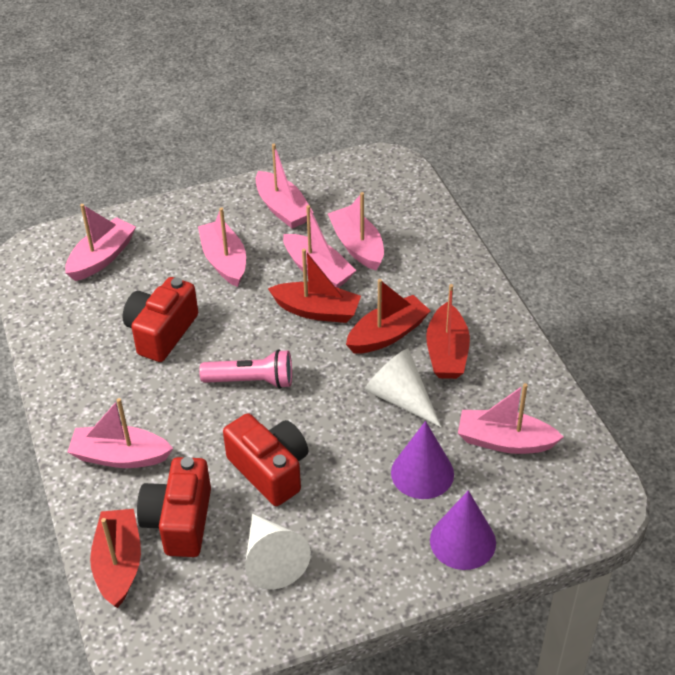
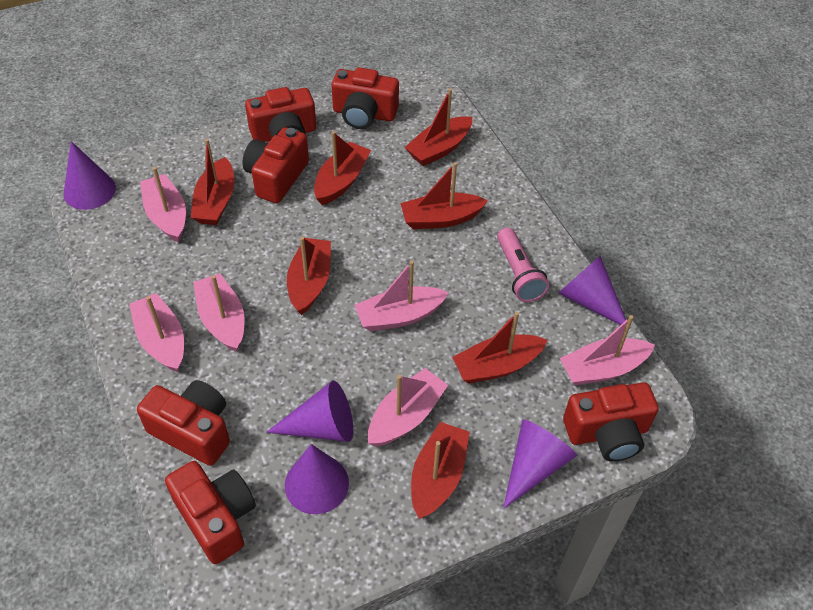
pink boat: [65,204,136,281] [68,398,173,468] [198,207,246,287] [256,144,314,229] [283,205,356,288] [328,192,384,270] [458,383,563,454] = 7 -> [129,293,184,372] [140,167,186,243] [193,273,245,352] [355,261,449,331] [368,368,448,447] [560,315,655,386] = 6
purple cone: [391,421,454,499] [430,490,496,570] = 2 -> [63,141,116,210] [266,381,353,442] [285,444,349,514] [503,419,577,509] [558,256,630,329] = 5
red boat: [90,509,141,608] [268,249,361,323] [346,279,431,353] [426,284,470,379] = 4 -> [191,139,235,225] [287,237,331,315] [314,131,371,205] [400,162,488,229] [405,88,472,166] [411,422,470,519] [452,312,547,384] = 7
red camera: [123,277,198,362] [137,457,211,557] [223,413,308,506] = 3 -> [137,380,230,466] [165,461,256,564] [242,127,309,203] [245,87,316,142] [332,67,399,129] [563,382,659,462] = 6
white cone: [245,514,311,589] [364,349,441,427] = 2 -> none = 0

